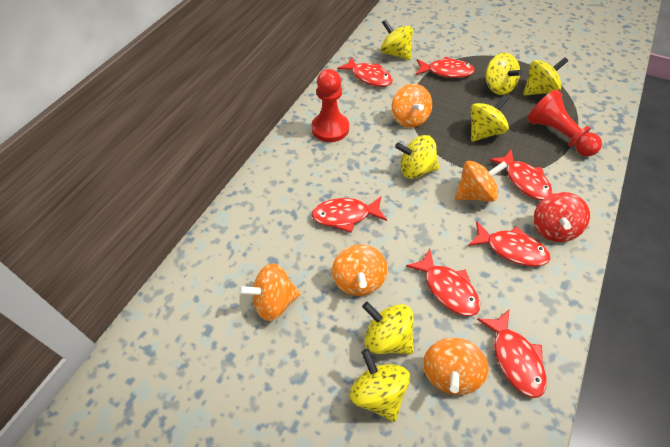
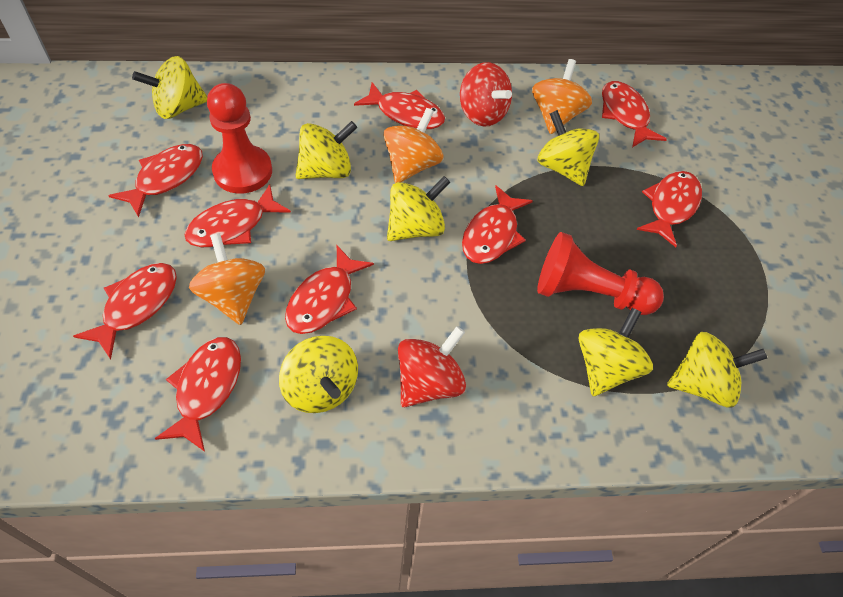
orange spinning top: [238,263,300,321] [332,244,387,296] [392,84,432,128] [423,338,489,395] [455,161,508,202] = 5 -> [189,233,265,325] [384,108,444,183] [532,59,592,134] = 3
red fish: [312,196,387,233] [337,57,393,87] [406,249,480,316] [416,57,475,78] [468,221,550,267] [477,309,547,398] [490,150,553,200] = 7 -> [73,263,177,359] [108,144,203,217] [155,337,241,452] [184,184,291,247] [285,246,374,334] [354,82,445,129] [462,186,533,264] [602,81,667,147] [636,171,702,247] = 9
red spinning top: [533,192,590,242] = 1 -> [398,326,466,407] [460,62,512,127] = 2

